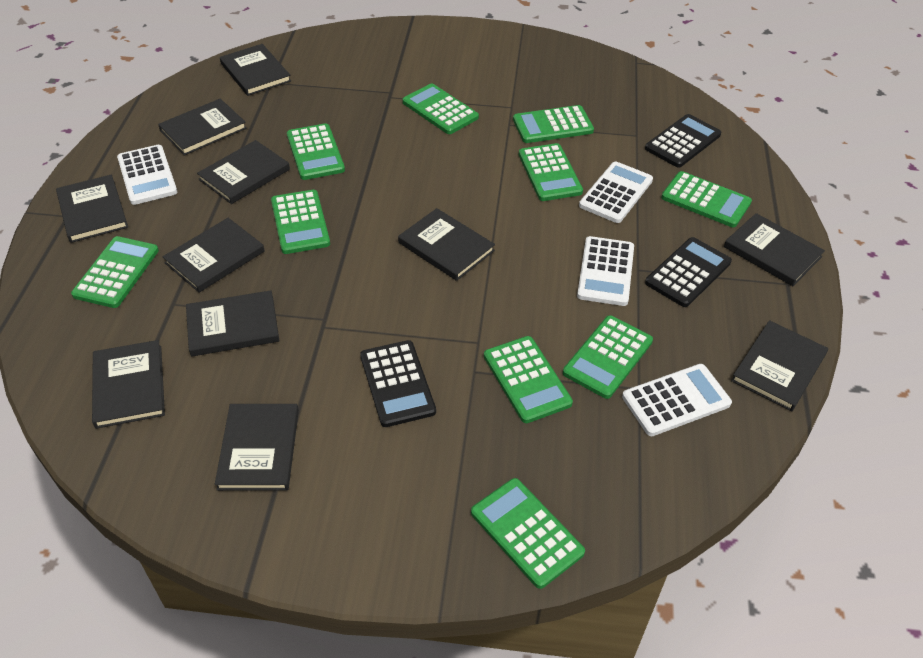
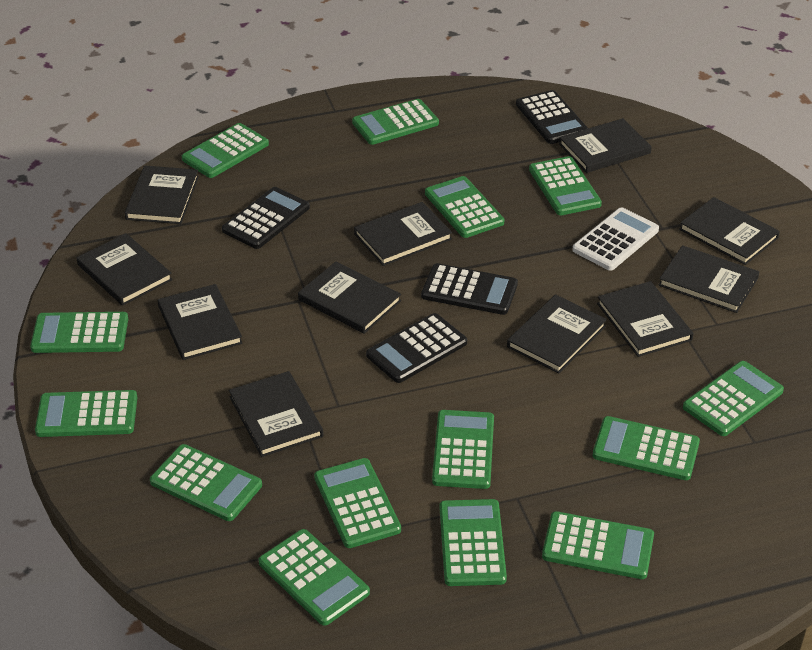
black calculator: [360,340,436,427] [645,114,721,168] [645,237,732,307] = 3 -> [222,187,310,249] [366,313,467,383] [421,263,518,315] [516,90,588,144] = 4
green calculator: [71,236,159,308] [271,190,330,254] [287,123,345,180] [403,83,479,134] [471,478,585,589] [484,336,573,423] [513,105,594,143] [519,143,583,201] [563,315,653,399] [661,171,752,227] = 10 -> [30,312,128,353] [35,390,138,437] [150,444,262,521] [182,123,269,178] [259,529,370,626] [314,458,401,548] [352,99,439,145] [425,176,505,238] [432,410,494,489] [440,499,507,586] [529,156,602,215] [542,511,654,579] [593,416,700,480] [683,361,784,436] = 14
white calculator: [117,145,177,205] [577,236,634,306] [579,162,653,223] [622,364,732,436] = 4 -> [572,207,659,271] = 1

